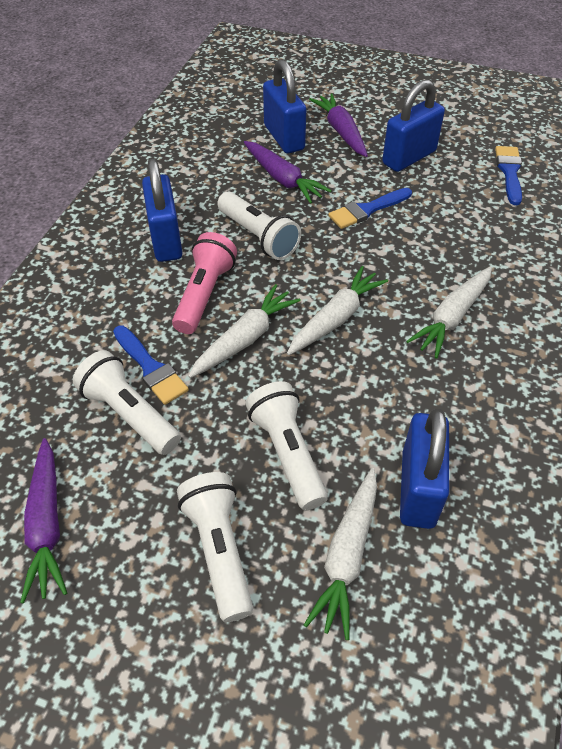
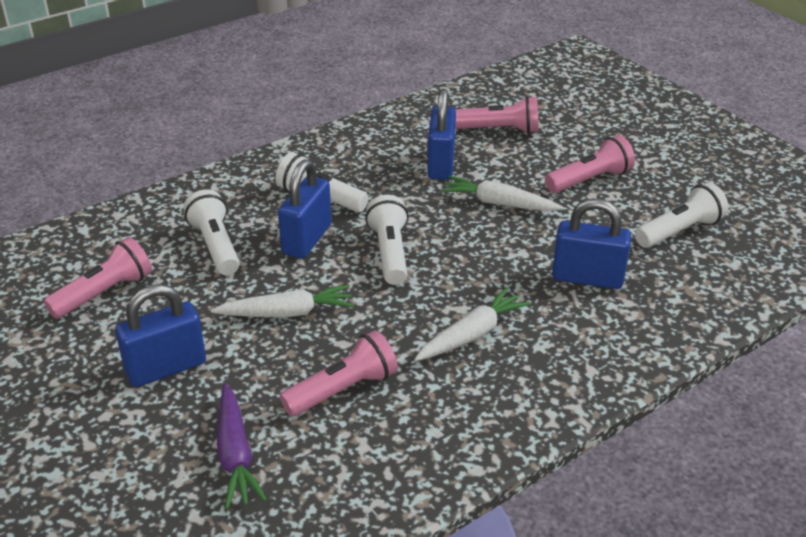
blue brush: [113,326,189,405] [328,188,412,229] [495,146,522,205] = 3 -> none = 0
pink flashlight: [172,232,237,334] = 1 -> [44,237,152,319] [280,330,398,416] [456,96,538,134] [545,135,635,193] = 4
purple carrot: [20,438,67,604] [244,141,332,204] [309,93,368,157] = 3 -> [217,383,267,509] = 1
white carrot: [188,284,301,378] [287,266,388,355] [304,468,377,640] [406,266,492,359] = 4 -> [211,285,354,318] [414,287,531,361] [441,176,564,211] = 3

